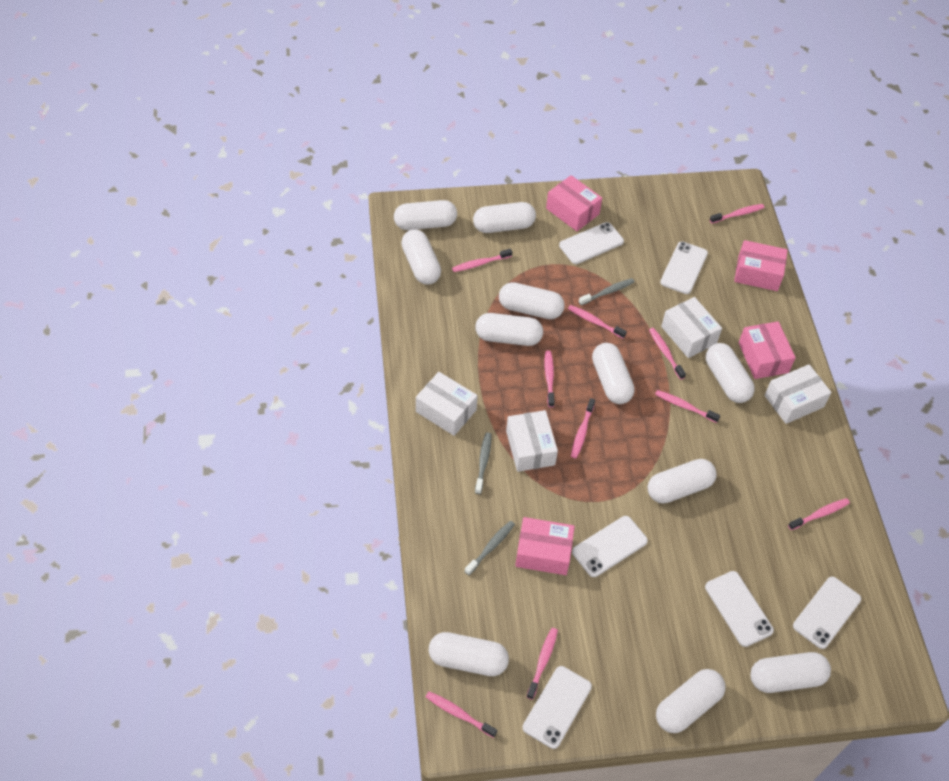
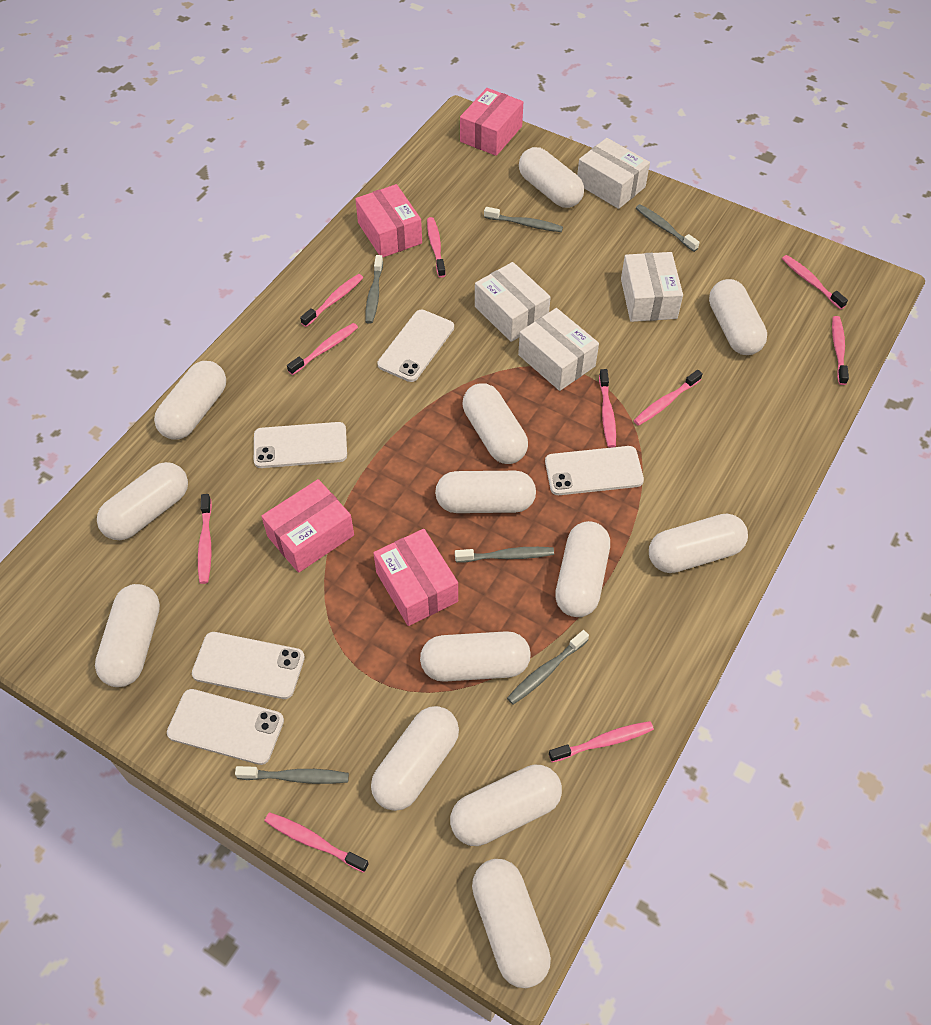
grey toothbrush: [464,521,515,575] [475,432,492,494] [579,278,634,305] = 3 -> [235,766,349,784] [365,255,383,324] [455,547,554,563] [484,207,563,232] [507,630,589,705] [636,204,700,252] = 6
white capsule: [394,200,457,230] [401,229,441,284] [429,632,509,676] [473,202,536,233] [475,313,543,346] [499,282,565,319] [592,343,635,404] [648,459,717,503] [656,669,725,733] [706,343,755,403] [750,652,831,693] = 11 -> [95,584,160,687] [97,462,188,540] [154,361,226,440] [371,706,459,811] [420,631,531,682] [435,471,536,513] [450,765,562,846] [463,384,528,464] [472,859,551,988] [519,147,584,208] [555,521,610,617] [649,513,748,573] [709,279,767,355] = 13
white phone: [523,666,592,749] [559,222,624,264] [572,516,648,577] [660,241,708,294] [705,571,774,647] [793,577,861,649] = 6 -> [167,689,284,765] [192,632,305,699] [254,422,347,468] [378,310,454,382] [545,446,644,495] = 5

